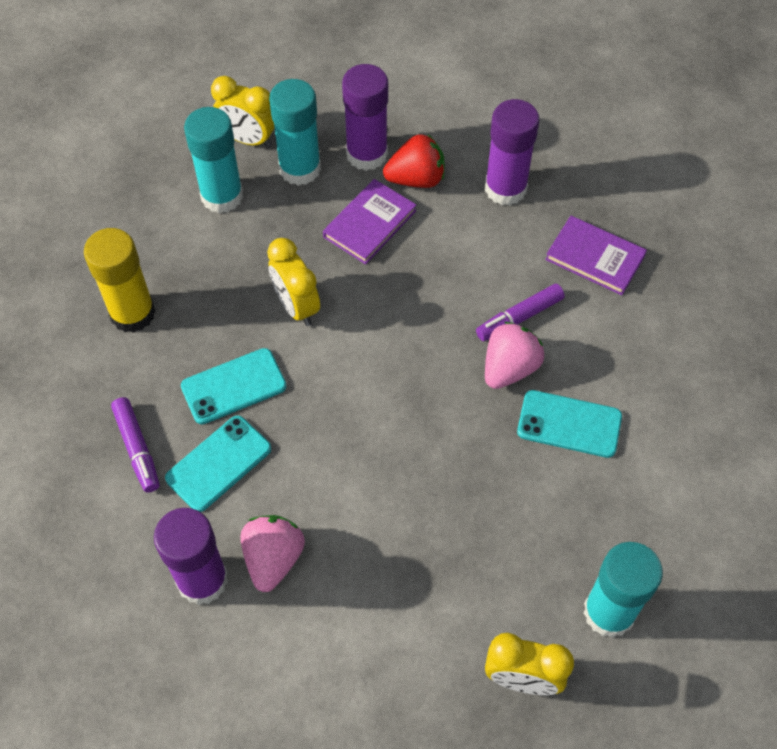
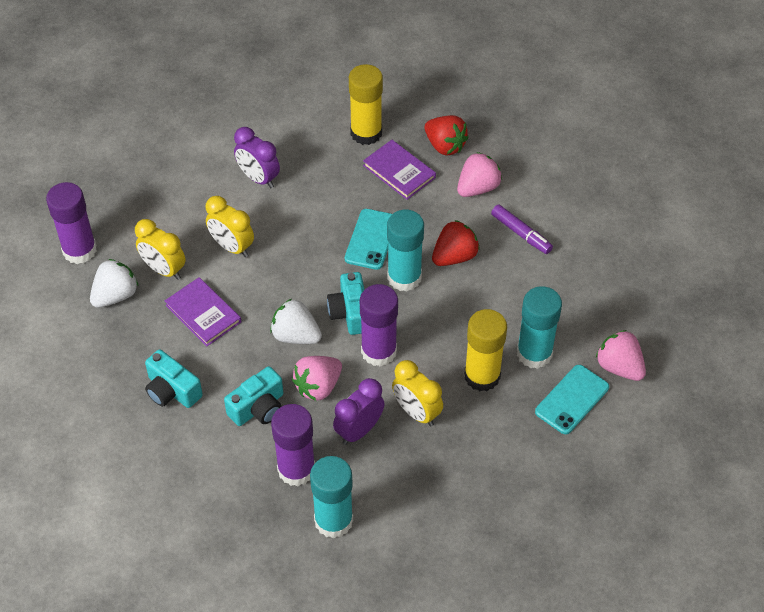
pink strawberry: [240,515,305,592] [485,322,544,389] = 2 -> [292,356,342,401] [457,152,502,197] [596,330,646,381] = 3
purple clock: none = 0 -> [234,127,280,188] [333,378,385,445] = 2
purple marker: [111,397,160,493] [476,284,565,341] = 2 -> [491,204,553,254] = 1
red strawberry: [383,134,445,188] = 1 -> [425,115,469,155] [432,220,480,266] = 2
turquoise camera: none = 0 -> [145,349,203,408] [224,366,283,426] [327,272,365,335] = 3
turquoise phone: [165,415,271,512] [181,348,287,424] [517,390,622,458] = 3 -> [345,209,392,270] [535,365,609,434] = 2
white strawberry: none = 0 -> [90,259,138,308] [270,299,322,344] = 2
yellow glue stick: [84,228,156,333] = 1 -> [349,64,383,145] [464,309,507,391] = 2

